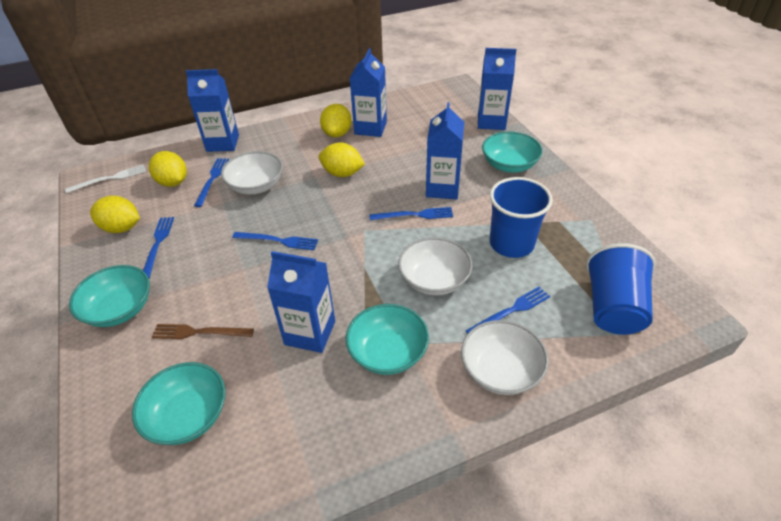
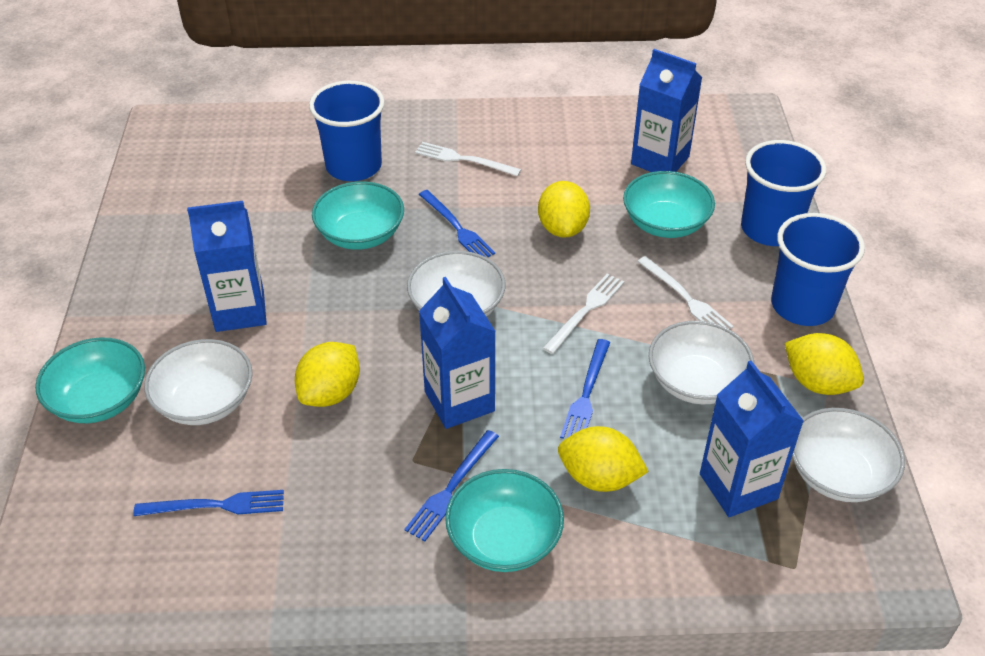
blue carton: [186,69,239,152] [267,251,335,353] [350,48,387,137] [426,102,464,199] [478,48,516,130] = 5 -> [187,201,267,332] [419,277,496,429] [631,49,702,172] [700,361,804,517] = 4
blue cup: [490,177,553,258] [586,243,656,335] = 2 -> [309,81,385,181] [741,140,826,246] [771,213,865,326] = 3
blue fork: [143,217,174,278] [194,158,229,207] [232,232,318,250] [369,207,453,220] [466,287,550,334] = 5 -> [133,490,284,516] [404,430,499,541] [419,190,495,257] [560,339,610,439] = 4
brown fork: [151,324,254,339] = 1 -> none = 0
white bowl: [221,151,283,195] [398,237,472,296] [461,320,549,395] = 3 -> [144,339,253,425] [407,251,505,317] [649,321,754,404] [792,408,905,502] = 4
white fork: [65,164,146,193] = 1 -> [415,142,521,177] [543,274,624,354] [637,256,733,329] = 3

